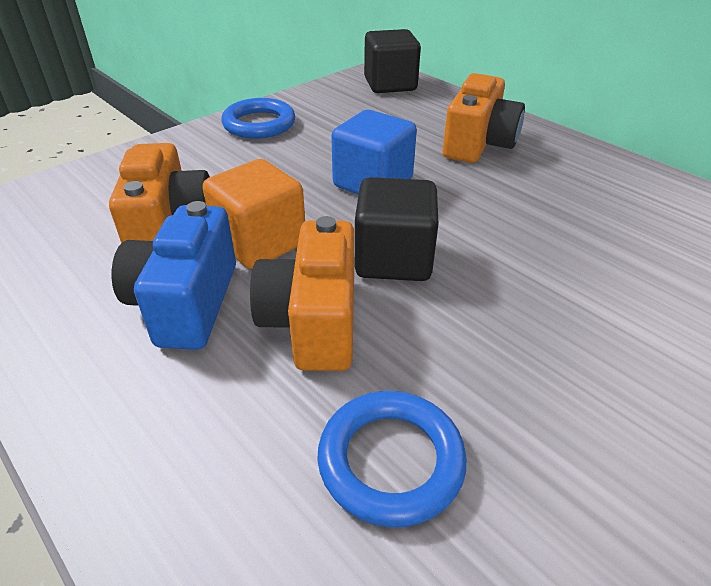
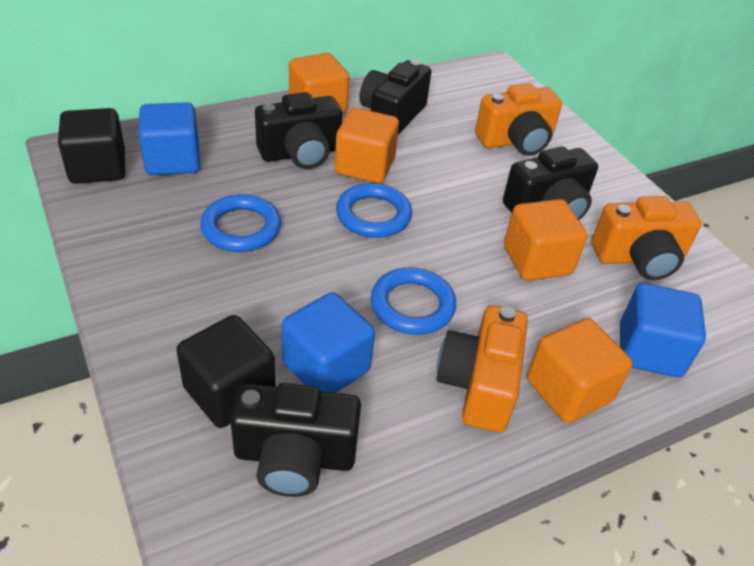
black camera: none = 0 -> [230,383,361,497] [255,92,343,169] [359,59,431,135] [503,146,598,220] = 4
blue camera: [112,201,236,350] = 1 -> none = 0
blue cube: [331,110,417,195] = 1 -> [139,102,200,175] [281,292,375,393] [620,283,706,377] = 3
blue ring: [221,98,295,139] [317,391,467,527] = 2 -> [200,194,281,252] [336,183,412,238] [371,268,456,335] = 3
orange cube: [202,159,305,269] = 1 -> [289,53,350,114] [335,108,399,184] [504,199,587,281] [527,318,632,423] = 4

